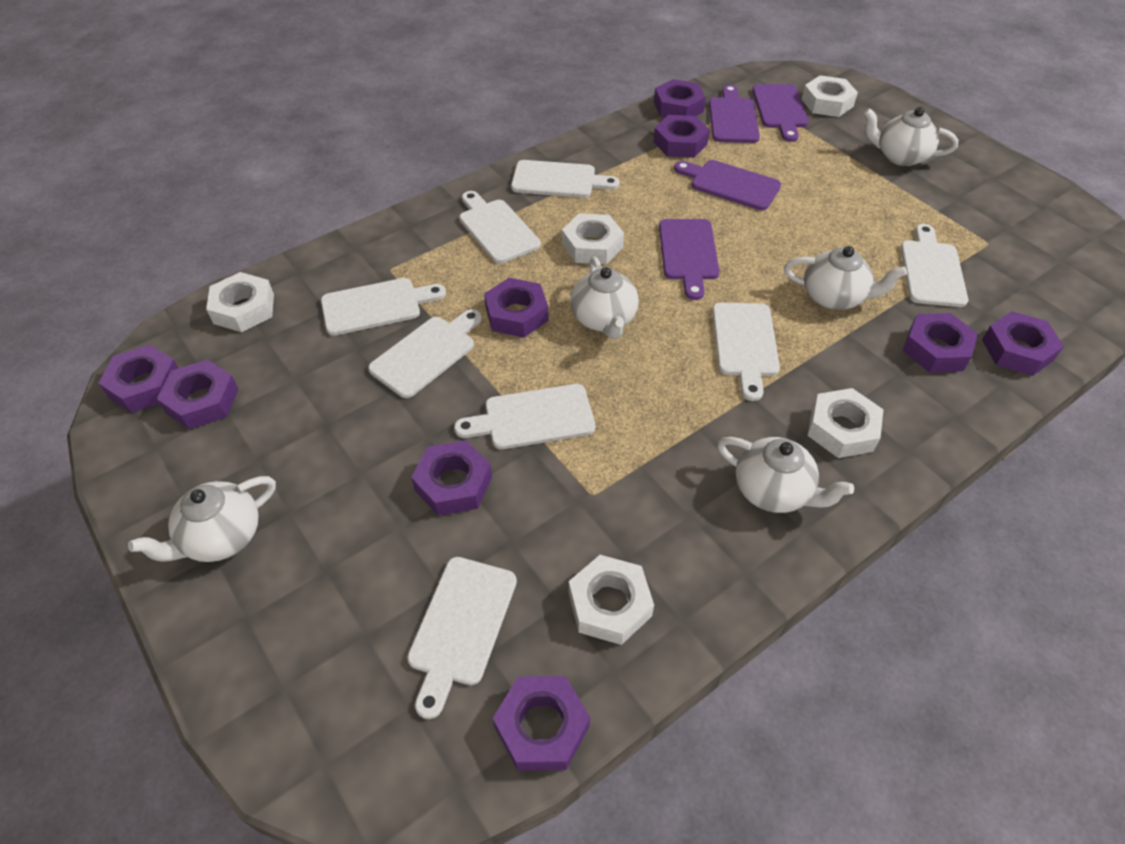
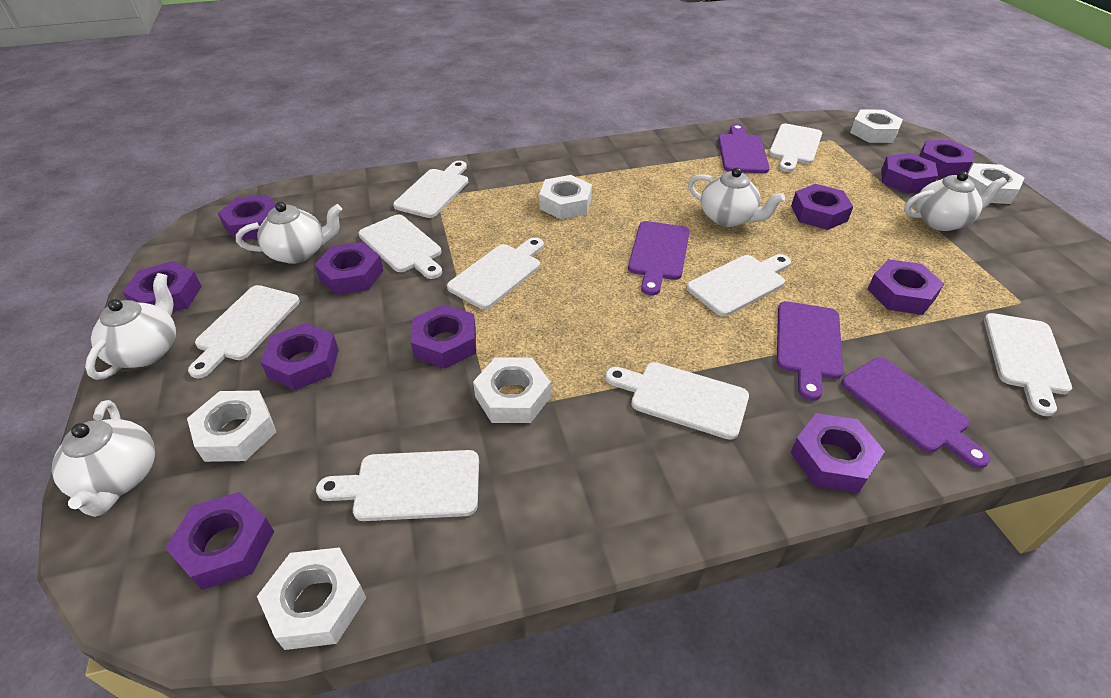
purple nut: [98,345,179,413] [157,360,239,429] [411,440,492,516] [484,278,549,338] [493,676,590,771] [653,115,710,158] [654,79,706,118] [903,313,978,372] [982,311,1064,376] = 9 -> [122,261,202,313] [165,492,274,590] [218,195,276,240] [260,323,339,391] [315,242,384,295] [411,304,476,369] [790,413,885,493] [791,184,853,230] [868,259,944,315] [881,153,938,194] [919,140,974,177] = 11
white cutting board: [321,278,446,336] [368,309,482,398] [407,557,517,719] [454,384,595,449] [459,191,541,264] [511,160,620,198] [712,303,780,401] [900,224,968,307] = 8 -> [188,285,300,378] [316,450,479,521] [358,215,442,279] [393,161,468,218] [447,237,544,309] [605,362,749,440] [687,254,791,316] [769,123,822,172] [984,313,1072,416] = 9
white nut: [206,272,274,332] [562,213,624,264] [569,555,654,645] [801,75,858,117] [807,388,884,458] = 5 -> [187,391,276,462] [257,547,366,650] [473,357,551,423] [539,175,592,219] [850,110,903,143] [968,163,1025,204] = 6

